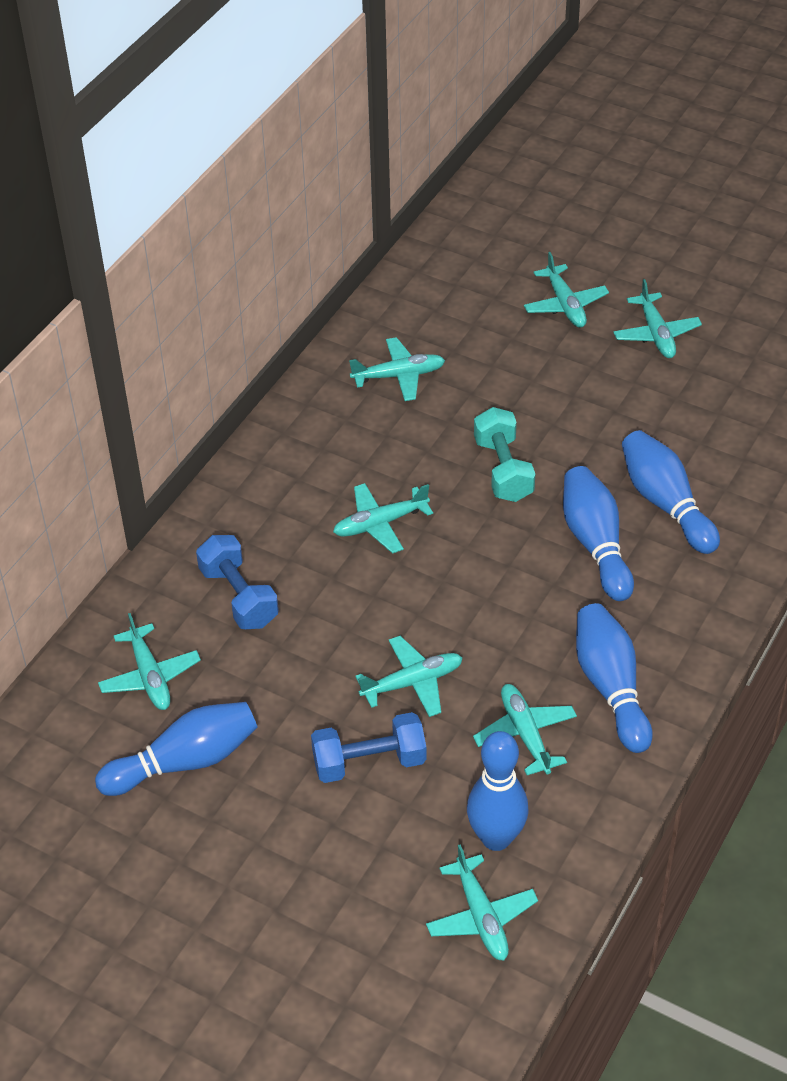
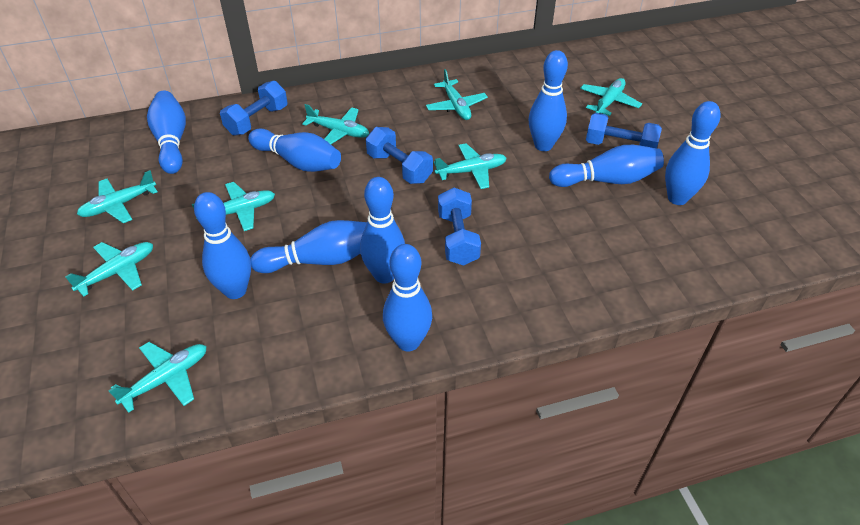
blue bowling pin: [95,702,258,796] [467,731,529,851] [563,466,634,601] [576,603,653,753] [622,430,720,554] = 5 -> [147,91,186,174] [194,192,251,299] [248,128,341,172] [250,220,367,273] [360,177,405,284] [383,244,432,351] [528,50,568,151] [549,145,664,187] [665,101,720,205] = 9
blue dumbbell: [196,535,279,629] [311,712,427,783] = 2 -> [220,81,288,136] [366,127,433,184] [438,188,481,266] [586,113,662,148] = 4
turquoise dumbbell: [474,407,535,502] = 1 -> none = 0

